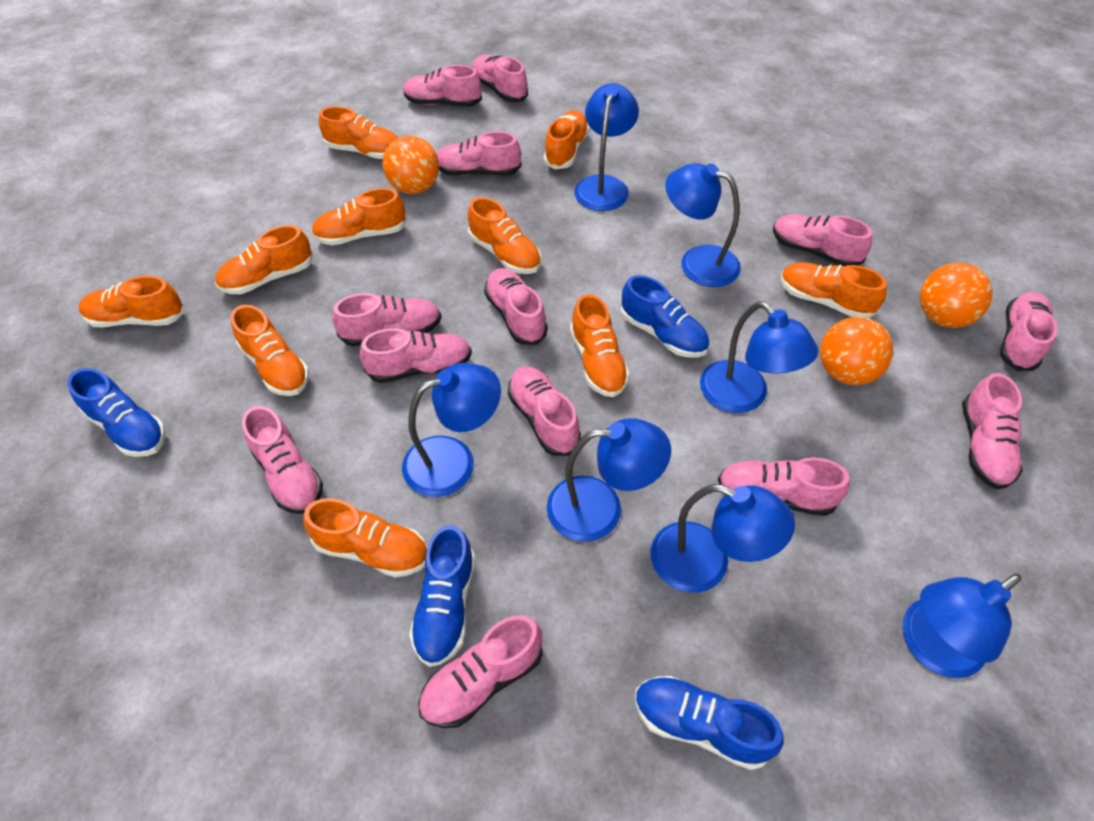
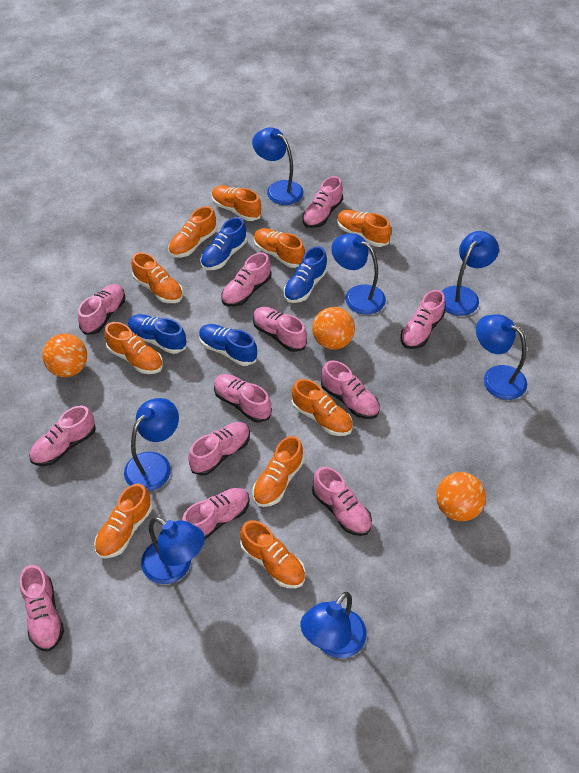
pink shoe: [242,406,323,514] [332,293,442,346] [360,328,472,383] [403,65,482,107] [418,615,543,728] [436,131,521,176] [472,55,528,102] [484,268,547,345] [508,366,581,456] [718,457,850,516] [773,214,872,266] [962,373,1023,489] [1000,292,1057,371] = 13 -> [20,565,64,652] [29,405,96,466] [78,284,125,335] [181,488,250,539] [188,422,250,476] [214,374,272,423] [222,253,272,307] [253,307,307,352] [302,176,343,228] [312,467,372,536] [321,360,379,419] [400,290,445,349] = 12

